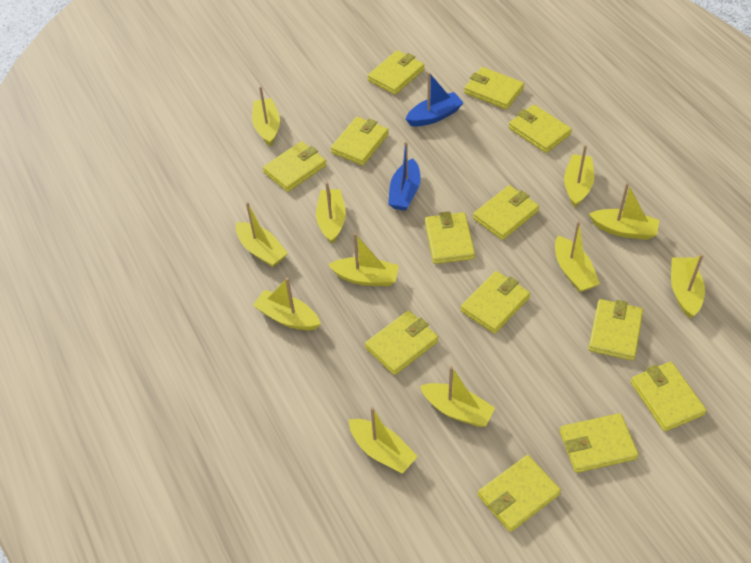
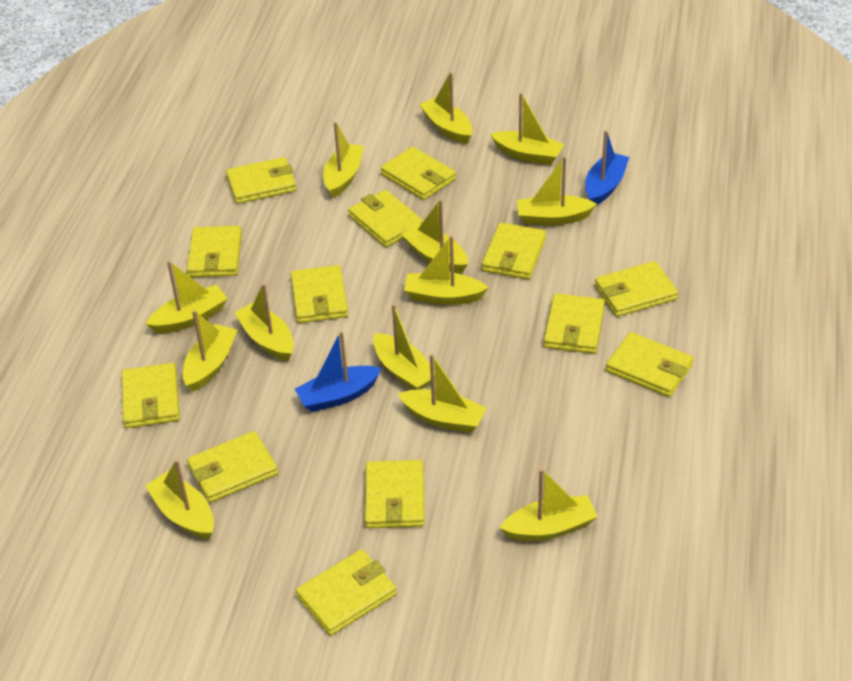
yellow boat: [236,202,288,267] [252,86,280,146] [253,278,321,330] [316,182,346,244] [328,233,399,286] [349,407,418,474] [420,366,495,427] [555,221,600,293] [564,145,594,207] [589,183,659,240] [671,254,705,318] = 11 -> [145,459,214,539] [146,261,228,333] [183,310,238,392] [234,283,294,361] [323,122,364,198] [373,304,435,390] [398,354,487,433] [401,199,468,273] [404,235,489,305] [419,72,472,144] [490,92,564,165] [500,468,597,541] [517,156,597,225] = 13

